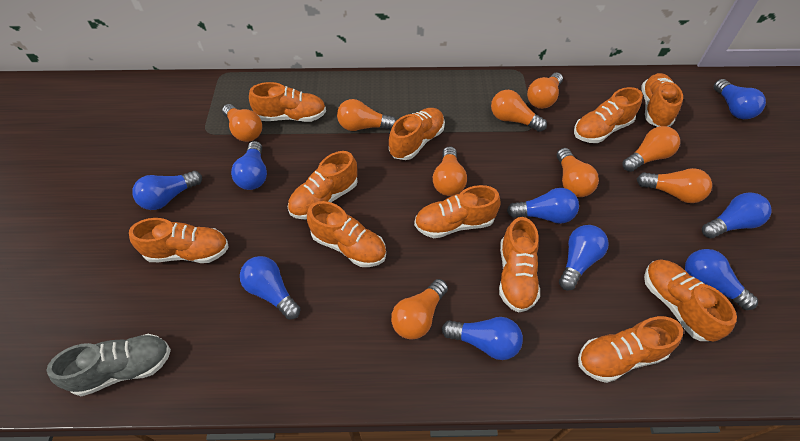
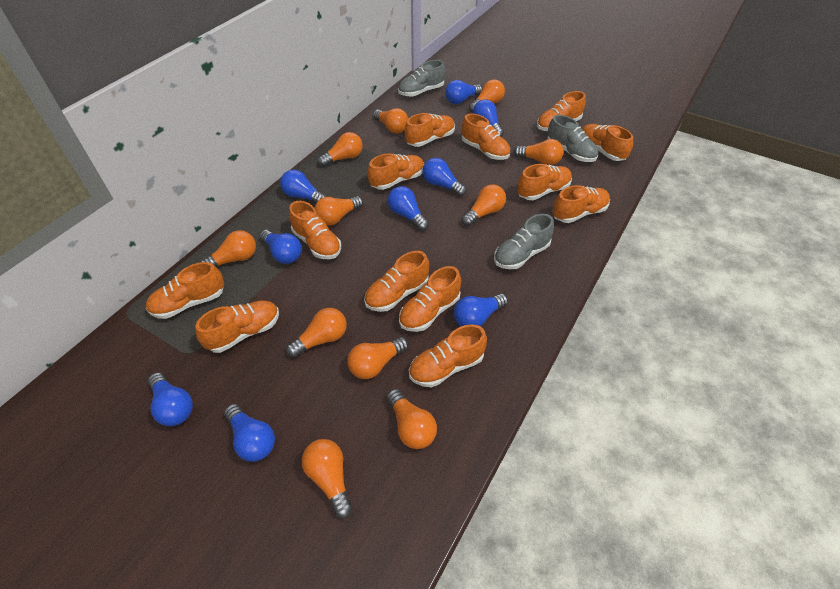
grey shoe: [46,334,171,396] = 1 -> [398,60,446,97] [494,214,554,269] [547,115,598,162] = 3
orange light bulb: [222,104,262,142] [337,99,397,131] [391,279,448,340] [433,146,467,196] [491,90,547,132] [527,72,563,109] [557,148,599,197] [622,126,680,172] [637,168,712,203] = 9 -> [200,230,256,267] [286,308,347,358] [302,439,353,518] [315,196,363,226] [318,132,363,167] [347,337,408,379] [373,108,408,134] [387,389,437,449] [462,184,506,226] [469,79,505,112] [514,139,564,165] = 11
orange shoe: [129,218,229,263] [249,82,326,122] [288,151,358,220] [307,201,386,267] [389,108,445,160] [414,185,501,238] [499,217,540,313] [574,87,643,143] [578,316,683,383] [641,73,683,127] [644,259,737,342] = 11 -> [146,262,224,319] [195,300,279,353] [289,201,341,259] [364,251,429,312] [367,153,424,190] [399,266,461,332] [405,113,455,147] [409,324,487,387] [462,113,510,160] [517,164,572,200] [537,91,586,131] [552,185,610,223] [582,124,633,161] = 13

